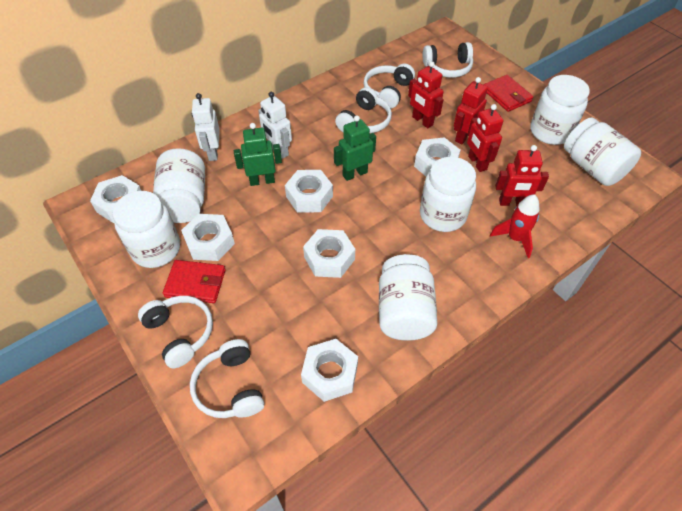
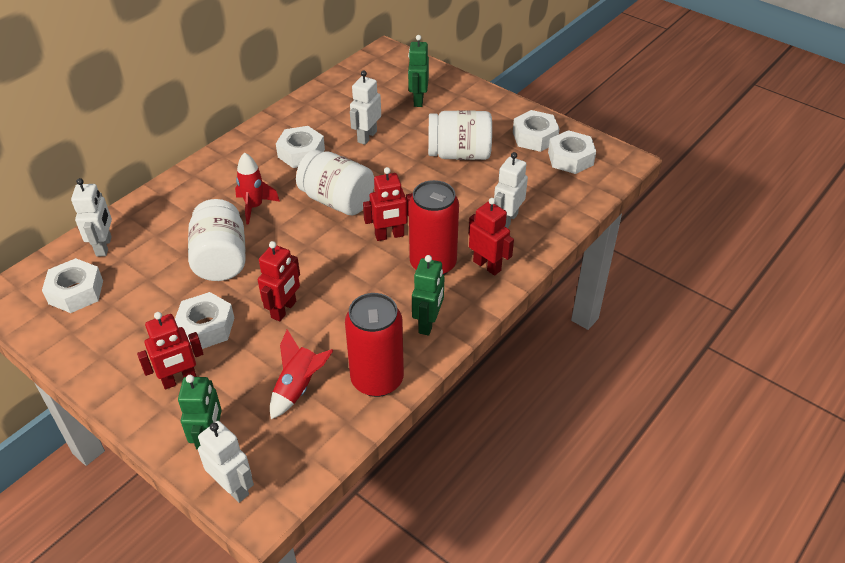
green robot: [234,123,282,186] [334,115,376,181] = 2 -> [178,375,222,450] [408,35,429,107] [412,255,444,336] = 3
red can: none = 0 -> [345,293,404,397] [409,180,459,275] = 2
red rocket: [490,194,540,258] = 1 -> [235,152,280,225] [270,329,333,419] = 2
red wallet: [163,260,226,303] [484,75,533,112] = 2 -> none = 0
white headphones: [138,296,213,368] [190,339,264,418] [335,87,392,133] [364,63,415,109] [422,42,473,78] = 5 -> none = 0
white jar: [113,191,180,268] [153,148,205,223] [379,254,437,341] [420,157,476,232] [530,75,590,145] [564,117,641,186] = 6 -> [188,199,246,281] [296,150,374,215] [428,110,492,160] = 3
white nut: [90,175,141,223] [181,214,235,261] [285,170,333,213] [301,339,358,402] [303,229,355,278] [414,137,461,176] = 6 -> [42,258,103,313] [175,292,234,349] [276,126,325,168] [513,110,559,152] [548,130,596,174] = 5
white robot: [192,93,220,161] [258,92,292,159] = 2 -> [71,178,112,257] [198,421,254,503] [350,71,381,145] [494,152,528,228] = 4

